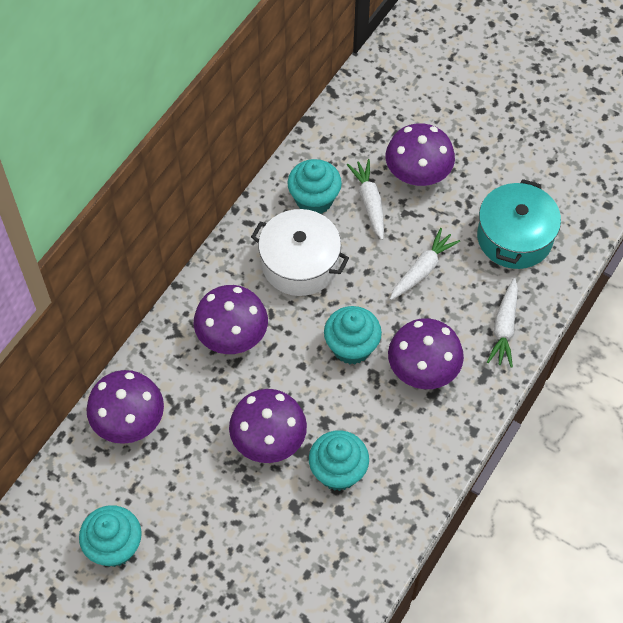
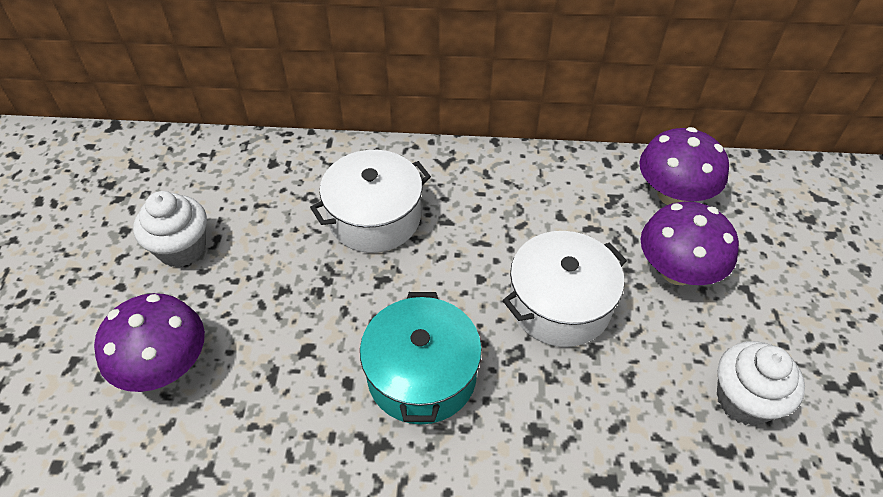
purple mushroom: [87,370,164,444] [194,285,268,354] [229,389,307,463] [386,123,455,186] [388,318,464,389] = 5 -> [94,293,205,392] [639,127,729,205] [641,201,739,285] = 3
turquoise cupcake: [79,505,142,567] [288,159,342,214] [309,430,369,491] [324,306,382,364] = 4 -> none = 0
white carrot: [347,159,384,240] [390,228,460,300] [487,278,518,367] = 3 -> none = 0
white cupcake: none = 0 -> [133,191,207,268] [717,341,805,426] = 2
white pot: [251,209,349,296] = 1 -> [310,150,431,253] [503,231,627,347] = 2

